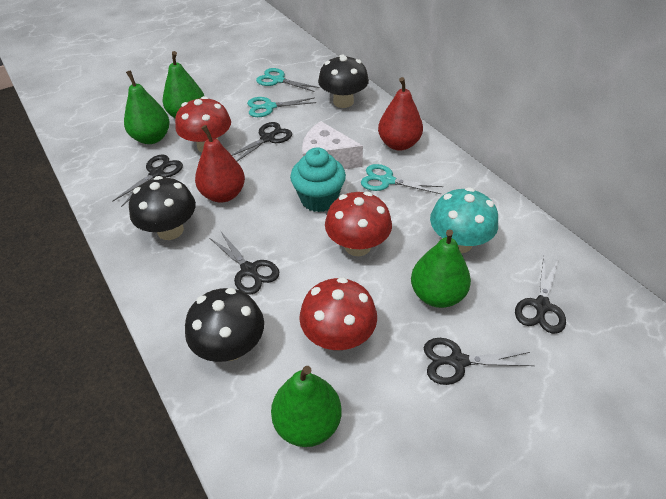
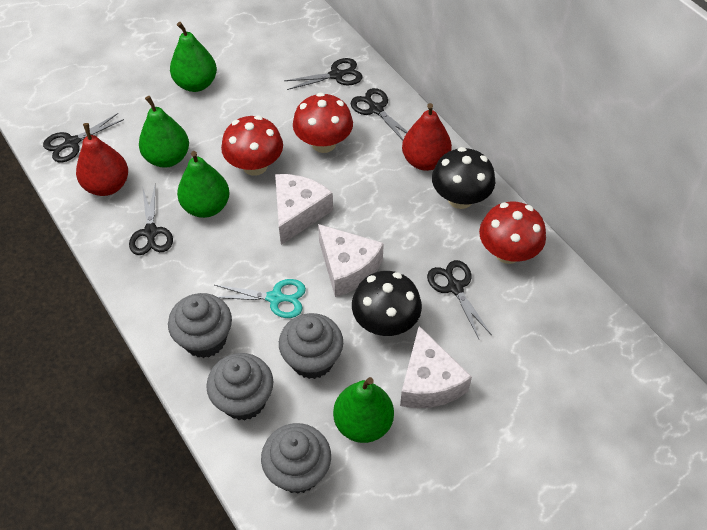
black mushroom: [129,176,196,240] [185,288,264,362] [318,55,369,108] = 3 -> [352,271,422,336] [432,147,495,209] = 2
grey cupcake: none = 0 -> [168,293,232,358] [206,353,273,421] [261,423,331,494] [279,313,343,379] = 4
turquoise cupcake: [290,148,346,212] = 1 -> none = 0
turquoise mushroom: [430,187,498,253] = 1 -> none = 0
turquoise scissors: [247,97,316,117] [256,68,320,92] [361,164,443,194] = 3 -> [215,279,306,318] = 1
white cheese: [302,121,363,169] = 1 -> [275,174,333,245] [318,224,384,297] [400,326,472,408] = 3

